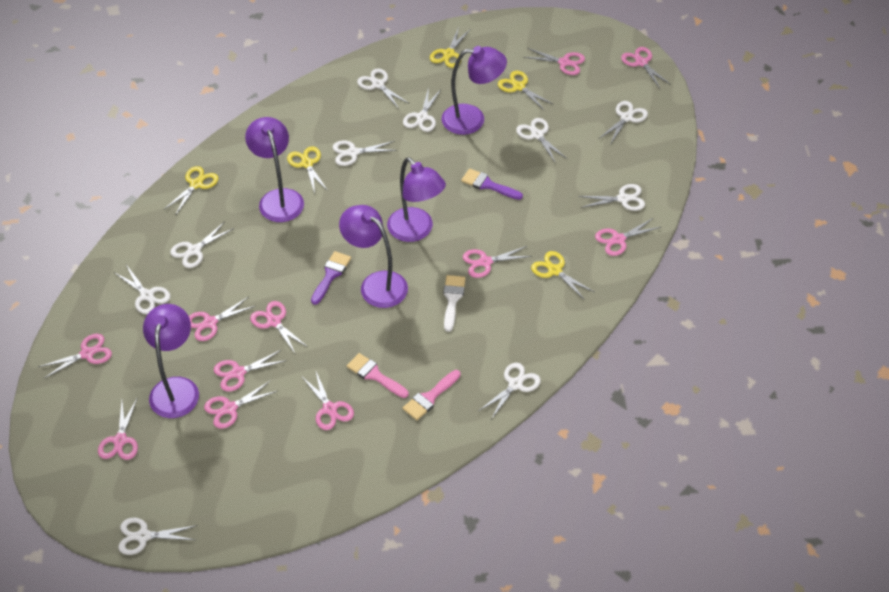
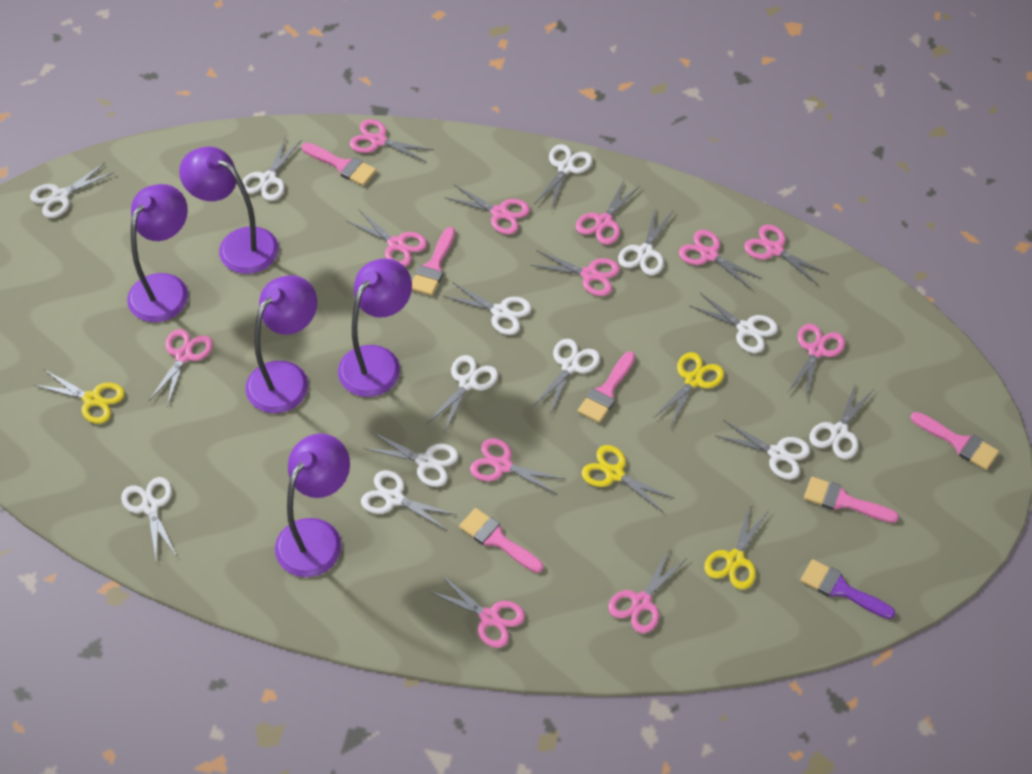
pink brush: [347,353,409,398] [403,370,461,420] = 2 -> [302,142,376,186] [412,227,455,296] [459,508,543,573] [578,351,635,423] [804,477,899,523] [911,412,999,470] = 6
pink scissors: [38,334,112,378] [98,399,138,460] [189,297,255,341] [204,380,277,429] [214,350,287,392] [250,301,308,355] [301,370,354,430] [463,246,532,278] [524,48,585,75] [595,218,661,256] [621,47,671,88] = 11 -> [149,329,213,407] [346,209,427,267] [350,119,433,162] [429,575,525,648] [446,184,530,234] [470,438,565,495] [530,251,620,296] [576,181,641,245] [608,549,687,633] [679,230,763,290] [744,224,828,285] [787,324,845,398] = 12
purple brush: [311,251,351,305] [461,169,523,200] = 2 -> [800,559,895,619] = 1
white brush: [443,275,466,332] = 1 -> none = 0
white scissors: [114,265,171,314] [118,518,197,555] [170,221,234,268] [333,141,397,166] [357,68,410,109] [403,87,441,132] [479,363,541,419] [516,118,567,162] [578,184,645,211] [598,101,648,145] = 10 -> [30,163,115,218] [121,477,176,564] [242,136,302,201] [361,470,457,530] [364,432,459,487] [428,355,498,433] [443,282,532,335] [532,339,600,414] [535,144,593,210] [618,206,673,275] [690,293,778,353] [716,420,810,480] [809,382,874,459] = 13
yellow scissors: [164,166,218,216] [287,146,328,194] [430,27,470,68] [498,71,554,110] [531,251,594,300] = 5 -> [34,370,125,424] [581,445,675,513] [653,352,724,428] [704,504,768,589] = 4

